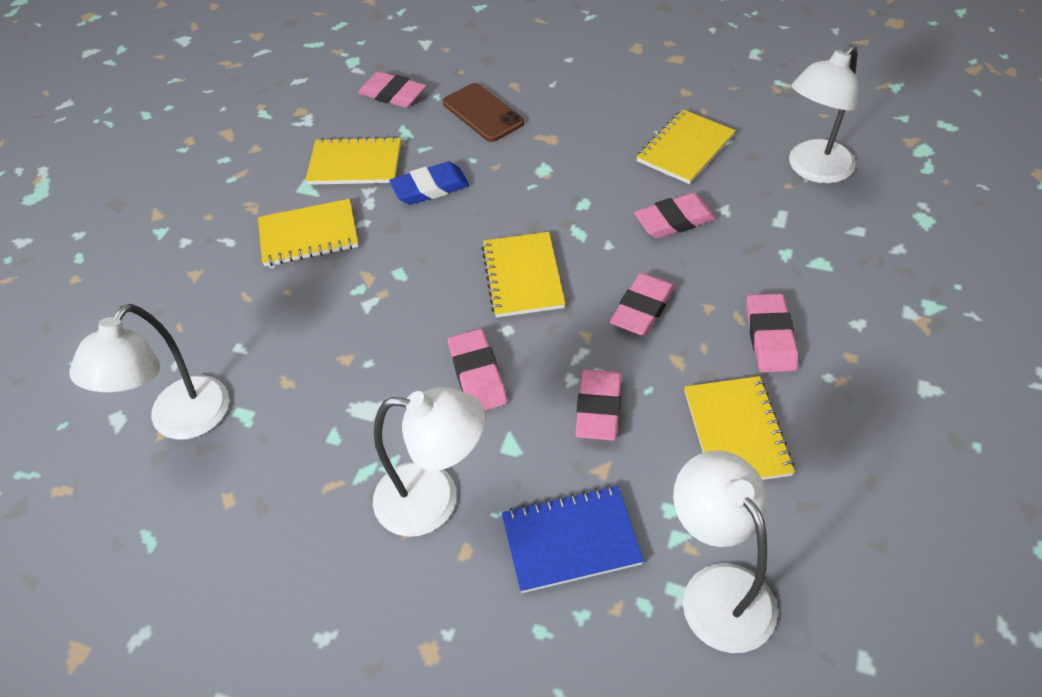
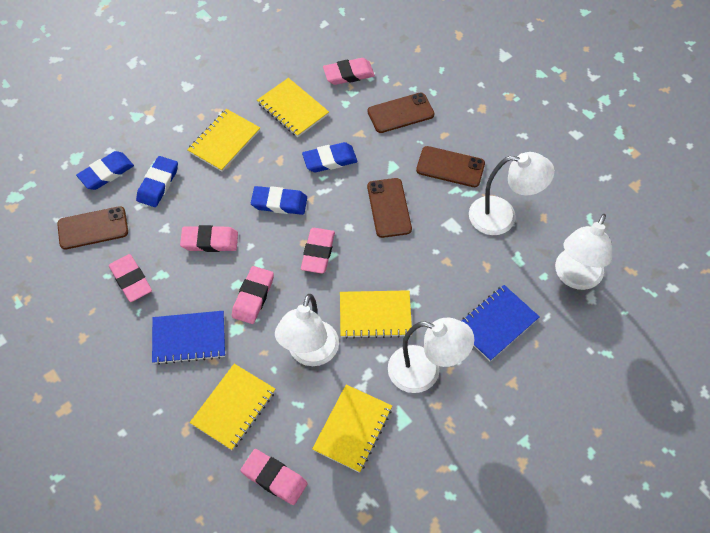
blue eraser: [389,162,470,205] = 1 -> [76,151,134,190] [136,156,178,207] [251,186,307,215] [302,142,358,172] = 4
blue notebook: [502,486,644,593] = 1 -> [152,311,225,365] [462,285,540,361] = 2
brown phone: [443,83,524,142] = 1 -> [57,206,128,250] [367,178,412,238] [368,93,434,133] [416,146,485,187] = 4

